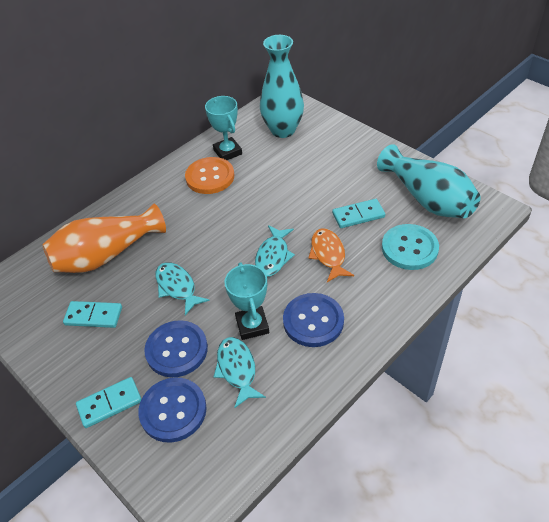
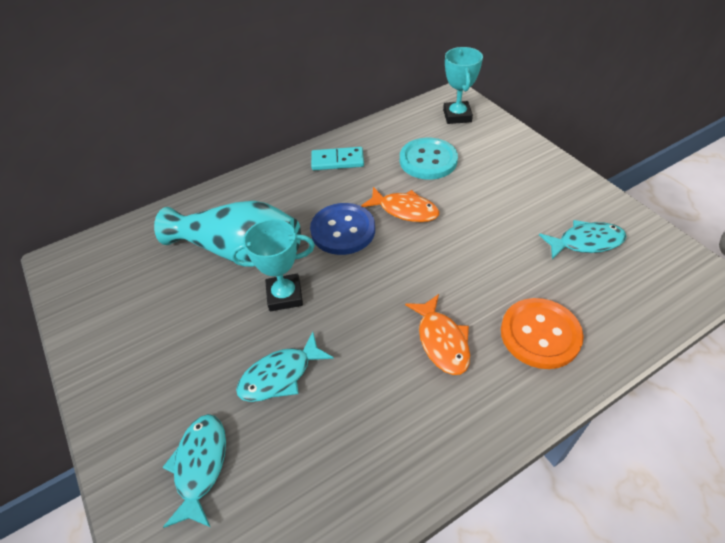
blue button: [138,378,207,443] [144,320,208,377] [283,293,344,347] = 3 -> [310,203,375,255] = 1
orange fish: [308,228,354,282] = 1 -> [361,187,439,222] [405,294,470,375] = 2
orange vase: [42,204,166,273] = 1 -> none = 0
turquoise domino: [63,301,122,328] [76,377,141,428] [332,199,385,228] = 3 -> [311,147,364,170] = 1
turquoise vase: [260,35,304,138] [377,144,481,218] = 2 -> [154,201,301,262] = 1

